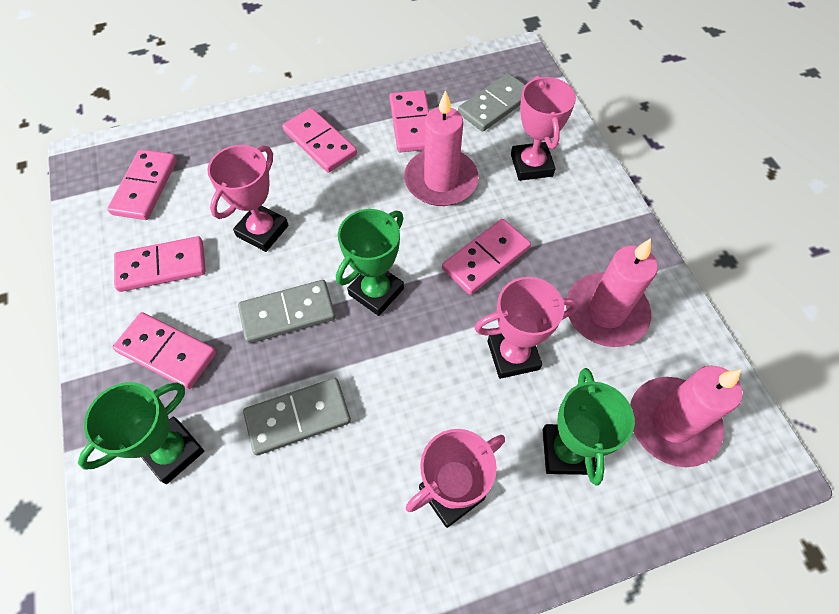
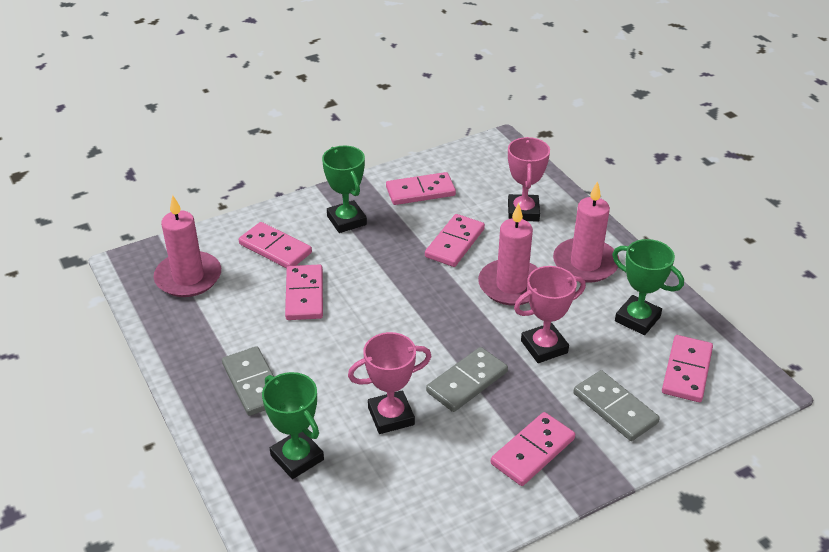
pink trophy: [207,145,289,252] [406,429,505,528] [475,277,578,379] [511,75,576,181] = 4 -> [348,332,432,434] [508,137,550,221] [514,266,586,363] = 3

